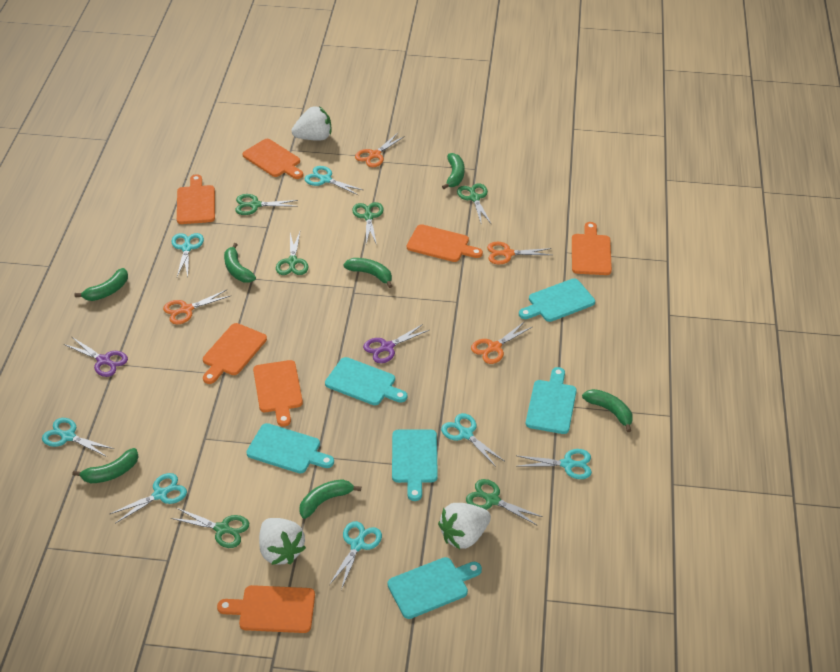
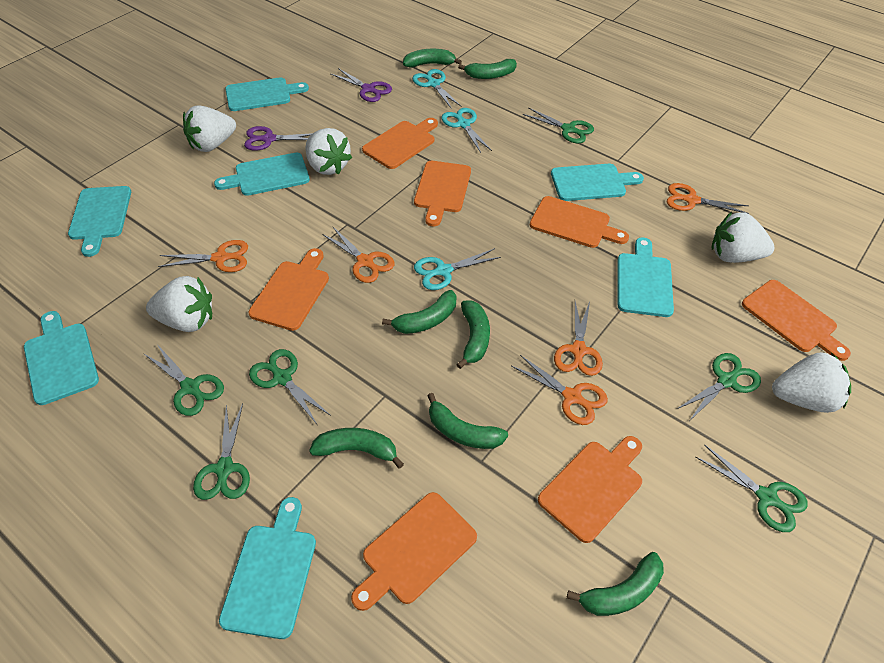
orange scissors: [163,290,232,324] [355,133,405,167] [471,321,532,364] [487,242,552,264] = 4 -> [158,240,248,272] [322,227,394,283] [511,355,608,425] [554,301,603,376] [667,183,749,214] = 5
turquoise cutting board: [246,423,334,474] [325,357,408,405] [387,557,482,619] [392,430,438,501] [519,278,595,322] [526,367,577,434] = 6 -> [24,311,99,405] [68,186,131,257] [214,153,310,196] [219,497,316,639] [225,77,309,111] [551,164,644,201] [618,238,674,317] = 7
turquoise scissors: [42,418,114,457] [110,473,187,523] [171,233,204,277] [305,166,363,195] [329,521,382,590] [441,413,504,467] [518,449,592,479] = 7 -> [412,69,462,109] [414,248,501,290] [441,108,492,153] = 3
white strawberry: [259,518,306,565] [292,106,331,141] [438,503,491,549] = 3 -> [146,276,212,332] [183,106,236,152] [305,128,352,175] [712,212,775,263] [772,352,851,413] = 5

